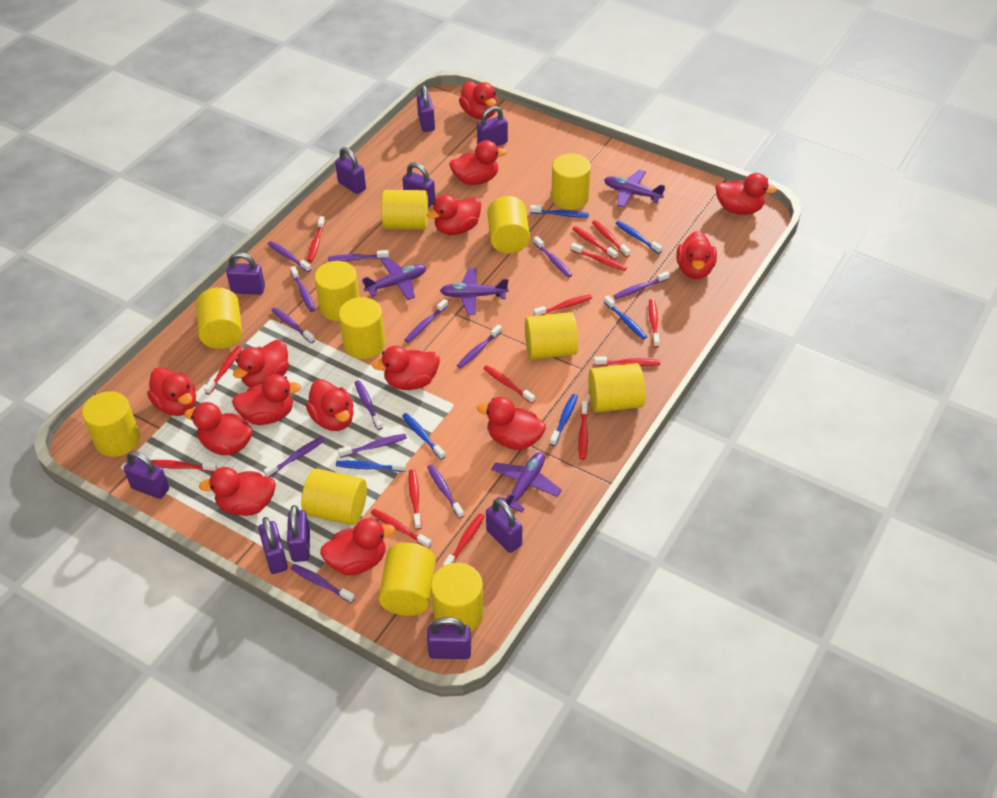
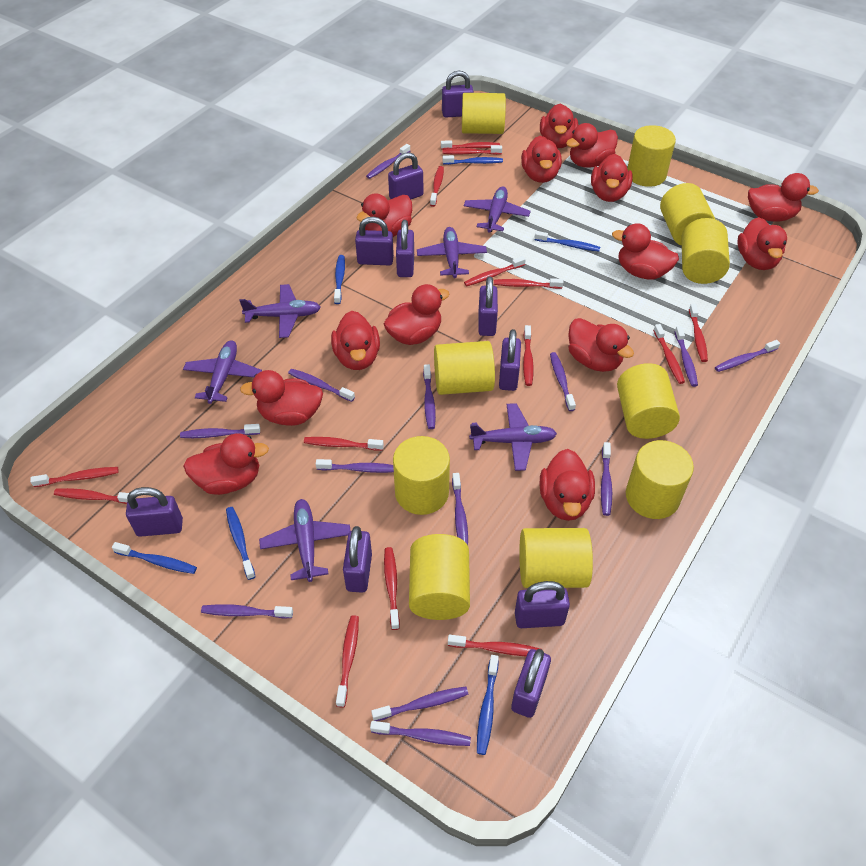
purple plane: [362,257,426,300] [440,268,508,315] [491,452,562,512] [604,170,665,208] = 4 -> [183,340,262,404] [239,284,321,338] [259,499,351,582] [417,227,487,278] [464,186,531,232] [469,403,557,471] = 6
yellow cylinder: [82,391,140,457] [196,288,242,349] [301,469,367,525] [315,261,360,321] [339,297,385,359] [379,543,436,616] [382,190,428,229] [431,563,484,631] [487,196,530,253] [525,312,578,360] [551,153,591,210] [588,363,645,413] = 12 -> [393,436,450,515] [409,534,470,620] [434,341,495,395] [462,93,506,134] [519,528,593,588] [617,363,680,439] [626,440,694,519] [627,125,676,187] [660,183,715,246] [682,218,730,284] = 10

